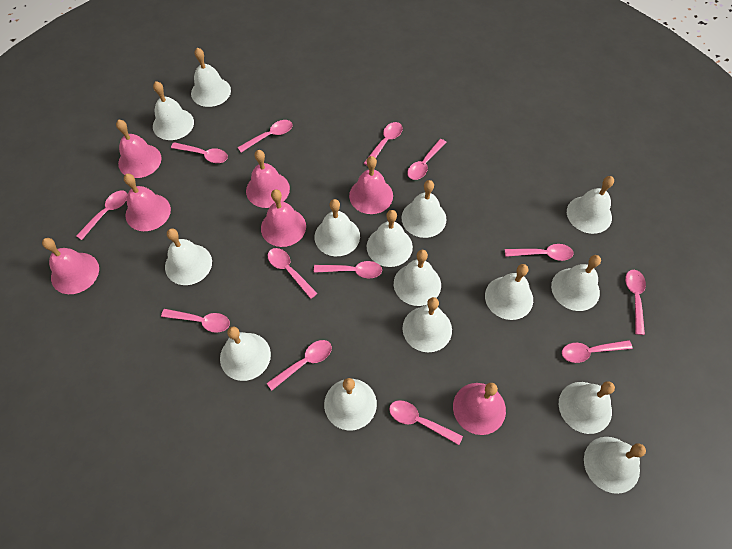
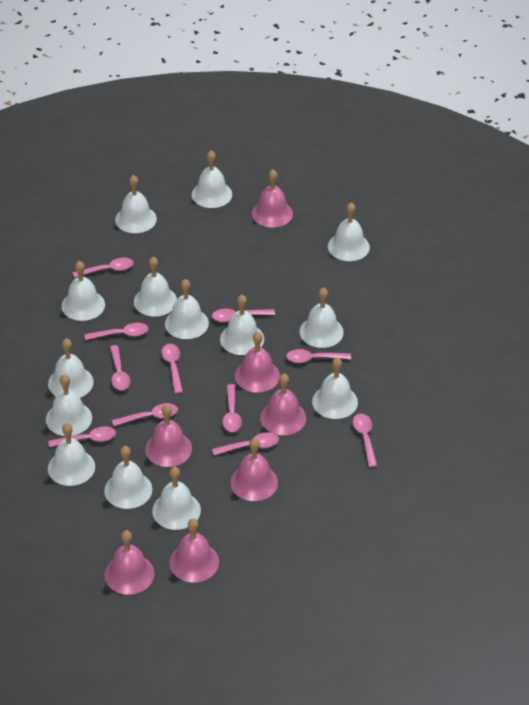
pink spoon: [76,191,128,240] [161,309,230,333] [171,142,228,163] [237,120,293,152] [267,340,332,390] [268,248,318,299] [314,261,382,278] [364,122,403,165] [389,400,463,445] [407,139,446,180] [505,244,574,261] [562,340,633,363] [625,270,646,335] = 13 -> [48,426,116,447] [72,257,134,278] [85,323,148,340] [110,345,131,390] [112,403,178,426] [161,344,183,394] [212,309,275,322] [212,432,279,455] [223,384,242,432] [286,349,351,363] [353,414,377,467] = 11
white bell: [153,81,194,140] [165,228,212,285] [191,48,231,107] [220,327,271,381] [314,199,360,256] [324,378,377,430] [367,210,413,267] [394,250,441,306] [401,180,447,238] [403,297,452,353] [485,264,533,320] [551,255,601,311] [559,381,615,434] [567,176,614,234] [584,437,646,494] = 15 -> [46,374,92,436] [48,338,94,398] [48,423,95,486] [62,261,105,321] [104,446,152,509] [115,175,157,233] [134,257,177,316] [152,467,201,530] [165,279,209,339] [192,150,232,208] [220,295,264,355] [300,287,344,348] [312,357,358,419] [328,202,370,261] = 14

